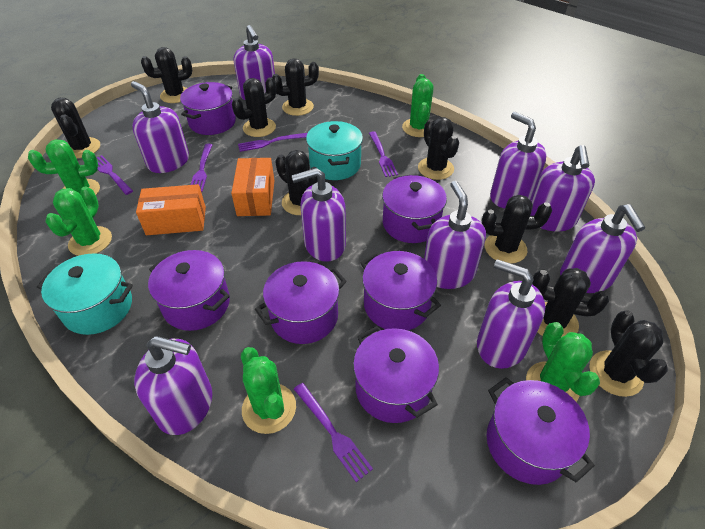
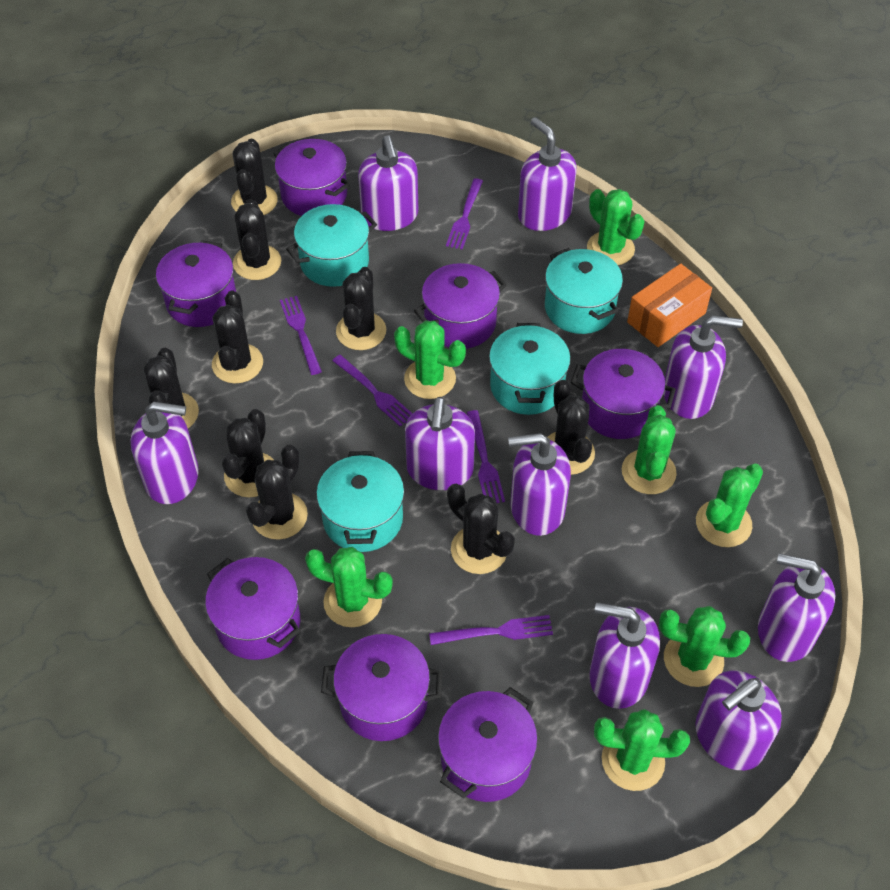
green cactus: [28,140,100,195] [45,186,112,256] [241,347,296,434] [402,74,434,137] [526,322,600,402] = 5 -> [305,547,393,627] [394,320,466,399] [587,189,645,265] [594,709,690,791] [622,405,677,494] [659,606,750,687] [696,464,763,547] = 7
orange box: [136,184,206,235] [231,158,274,216] = 2 -> [627,264,712,347] = 1
turquoise pot: [37,253,133,335] [306,121,363,180] = 2 -> [286,204,377,287] [316,451,404,552] [489,323,571,415] [545,248,623,334] = 4

